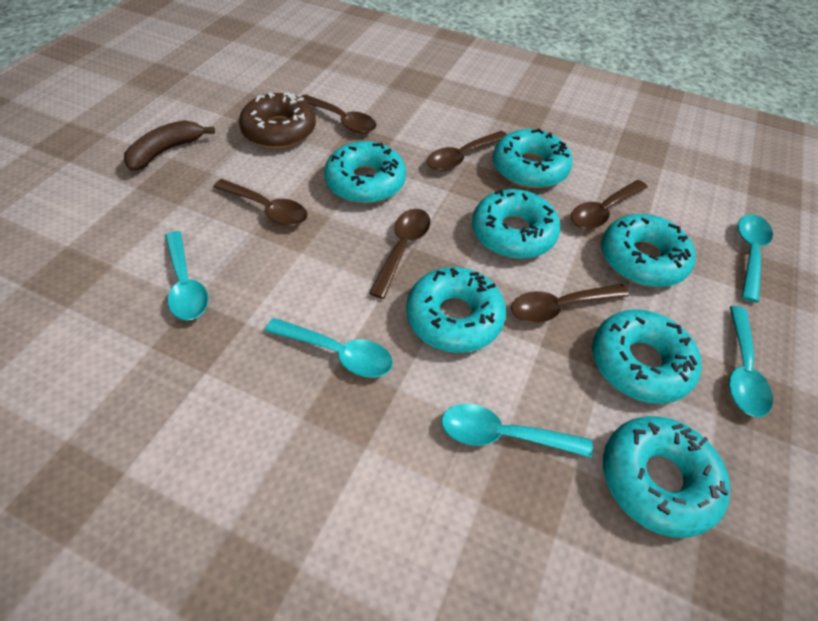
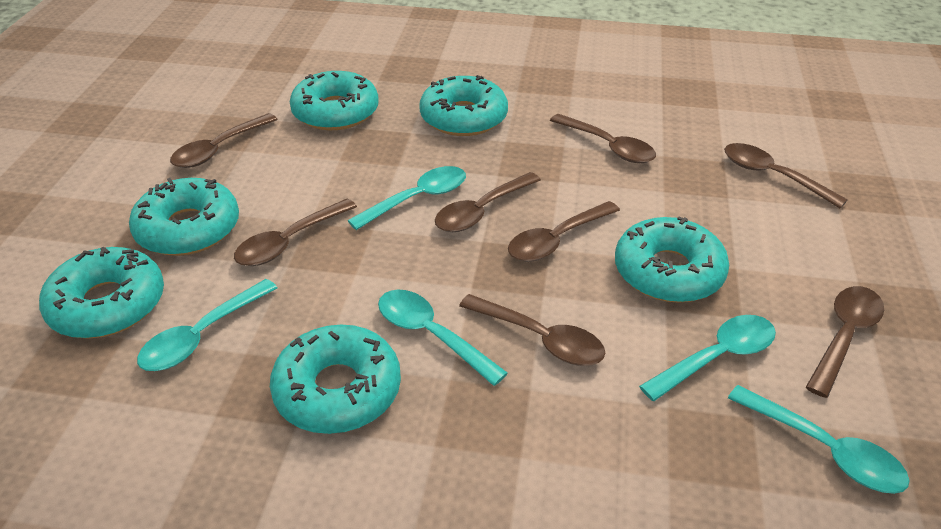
brown banana: [124,120,215,171] = 1 -> none = 0
brown donut: [239,92,316,149] = 1 -> none = 0
brown spoon: [213,179,307,226] [300,94,376,133] [369,209,430,299] [427,131,507,171] [511,284,629,323] [571,180,648,229] = 6 -> [170,113,278,168] [234,199,357,266] [435,172,541,232] [459,294,605,366] [508,201,620,262] [550,114,656,163] [724,143,848,208] [806,286,884,398] = 8
turquoise donut: [324,141,406,204] [406,267,506,353] [472,189,560,259] [493,129,572,189] [592,309,702,404] [601,214,696,287] [603,416,730,538] = 7 -> [39,247,164,338] [129,178,239,256] [270,325,401,434] [290,71,379,130] [419,75,508,136] [615,216,729,302] = 6

